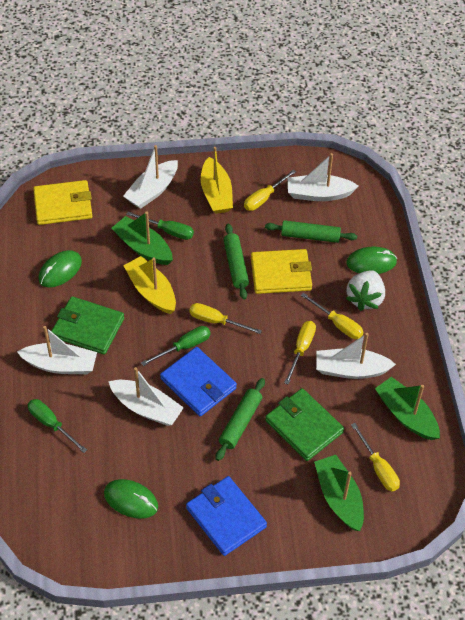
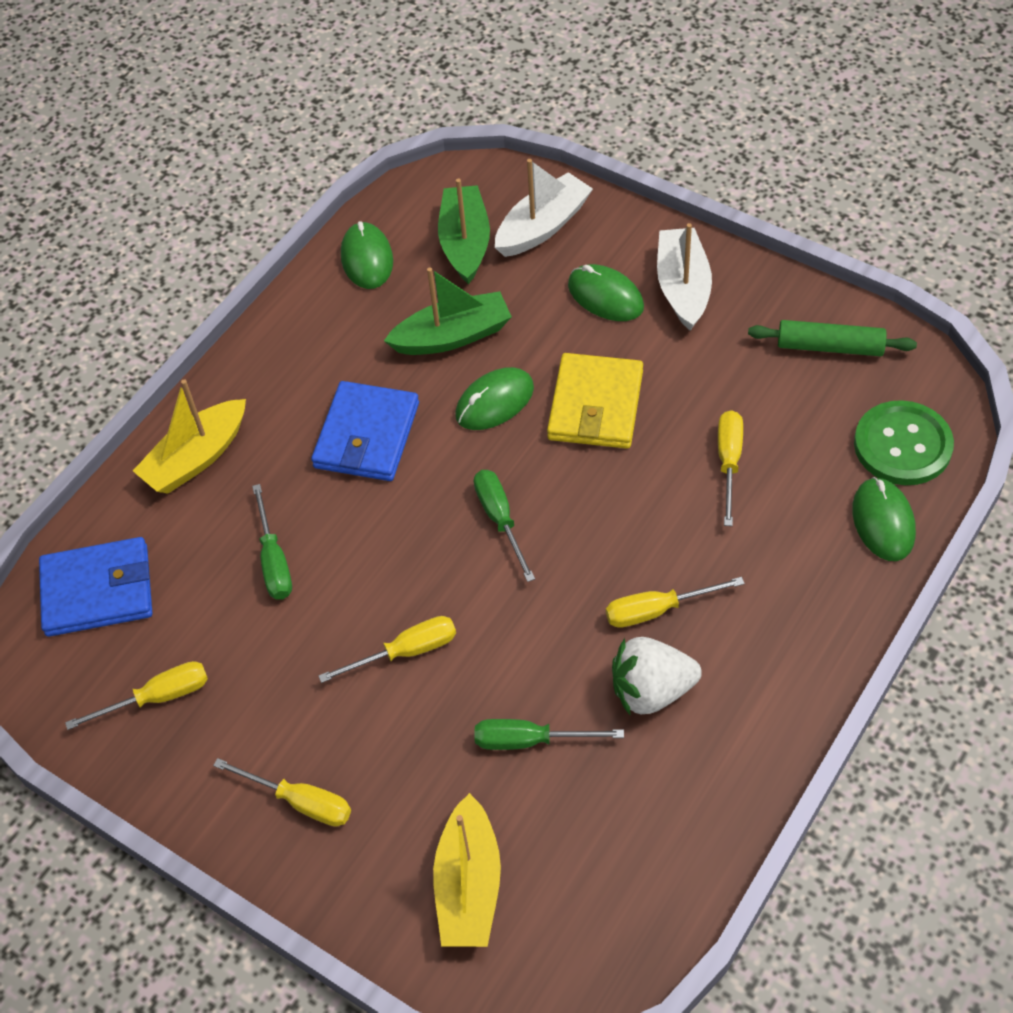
green boat: [112,212,173,265] [314,455,364,531] [375,377,440,440] = 3 -> [384,267,512,355] [438,178,490,285] = 2
green button: none = 0 -> [854,400,954,485] = 1
green mouse: [38,250,82,287] [104,479,158,519] [346,247,397,274] = 3 -> [341,221,393,289] [455,367,534,430] [568,264,644,321] [852,477,916,561] = 4
green rolling pin: [216,378,265,461] [224,224,249,300] [265,220,357,243] = 3 -> [748,320,917,356] = 1
green wallet: [51,296,124,355] [265,388,344,461] = 2 -> none = 0
white boat: [17,326,97,374] [108,367,184,426] [123,145,178,209] [288,153,359,201] [316,333,396,379] = 5 -> [495,159,593,257] [657,223,712,331] = 2
yellow wallet: [33,180,92,225] [251,249,312,294] = 2 -> [547,353,643,449] = 1

